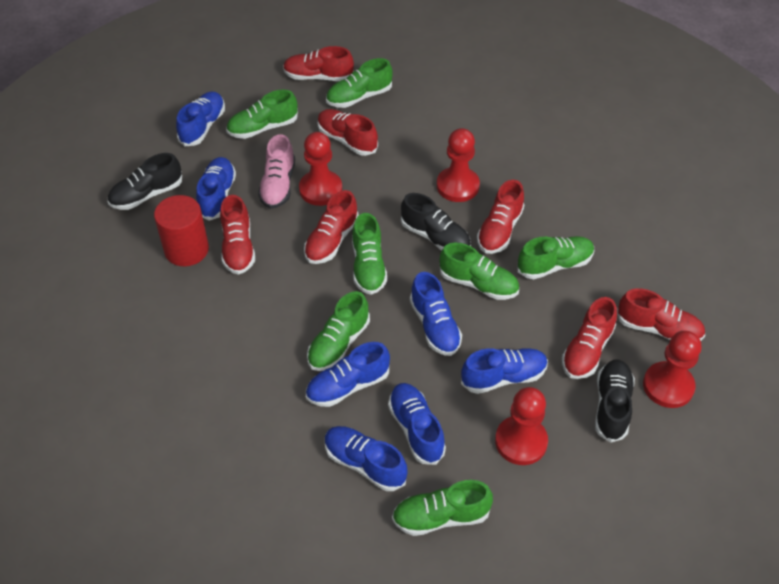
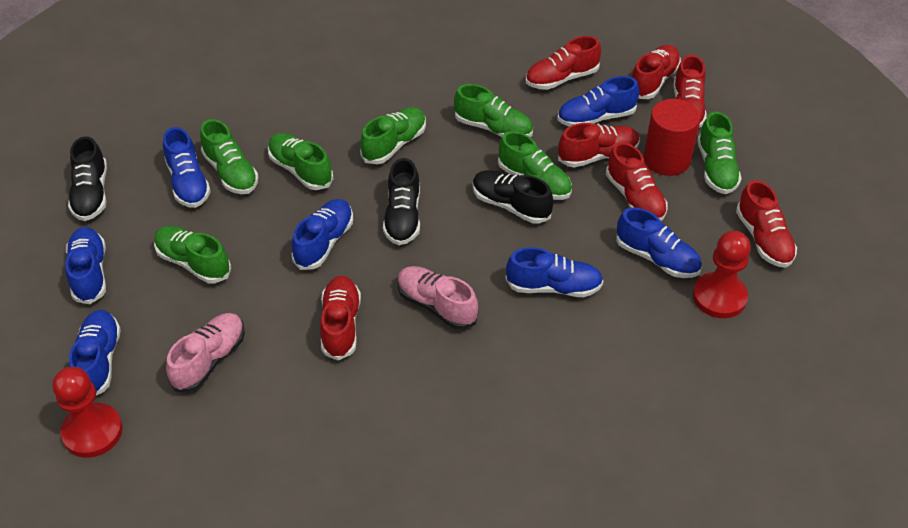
pink shoe: [258,134,295,209] = 1 -> [166,313,245,392] [398,266,478,330] = 2
red pawn: [299,132,342,206] [437,128,480,202] [495,387,548,465] [643,331,701,408] = 4 -> [53,367,123,458] [693,231,751,318] = 2

